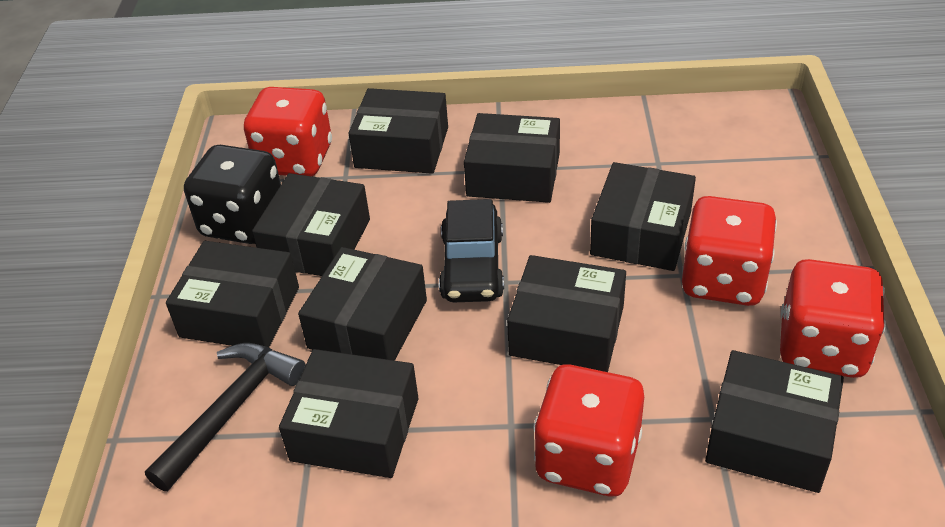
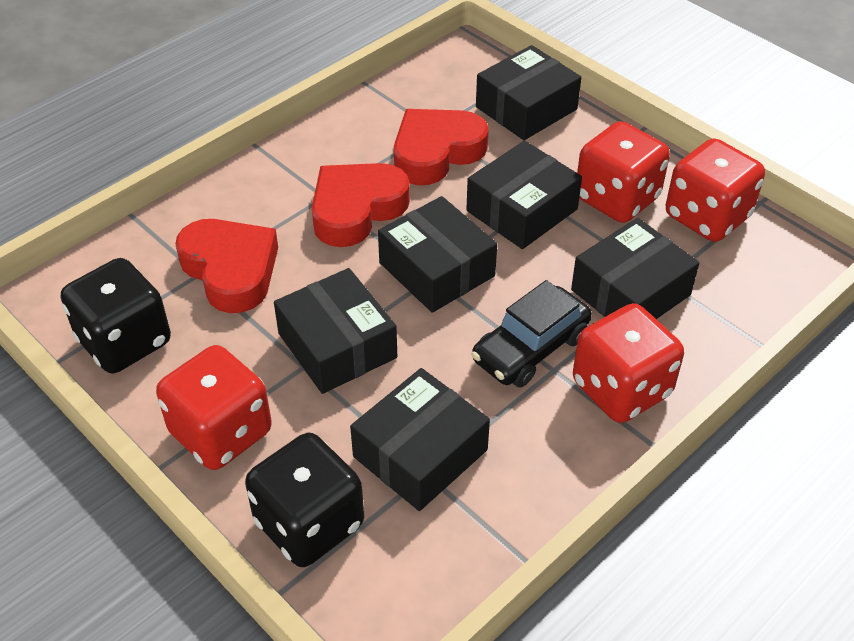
black box: [166,241,299,348] [252,173,370,276] [279,349,418,478] [298,247,427,361] [348,88,448,174] [464,113,560,203] [507,255,626,372] [590,162,696,271] [705,350,844,493] = 9 -> [274,268,397,394] [350,368,490,511] [378,196,497,313] [466,140,582,249] [476,45,582,140] [571,218,699,319] = 6
black dice: [184,145,281,244] = 1 -> [61,258,171,373] [245,433,364,567] = 2
black hammer: [145,343,306,491] = 1 -> none = 0
red heart: none = 0 -> [175,219,278,313] [312,163,410,247] [394,109,489,185] = 3

